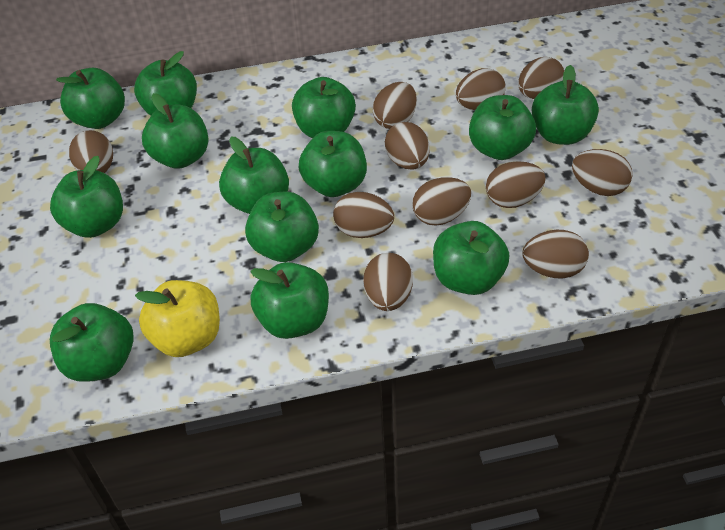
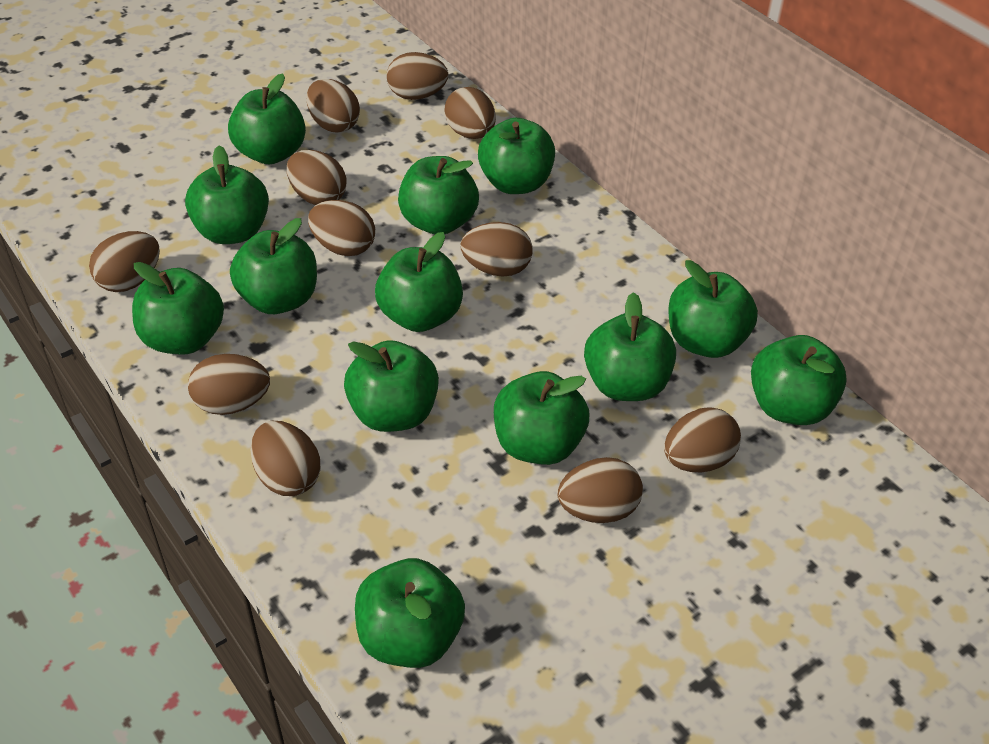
yellow apple: [135,280,220,357] = 1 -> none = 0

